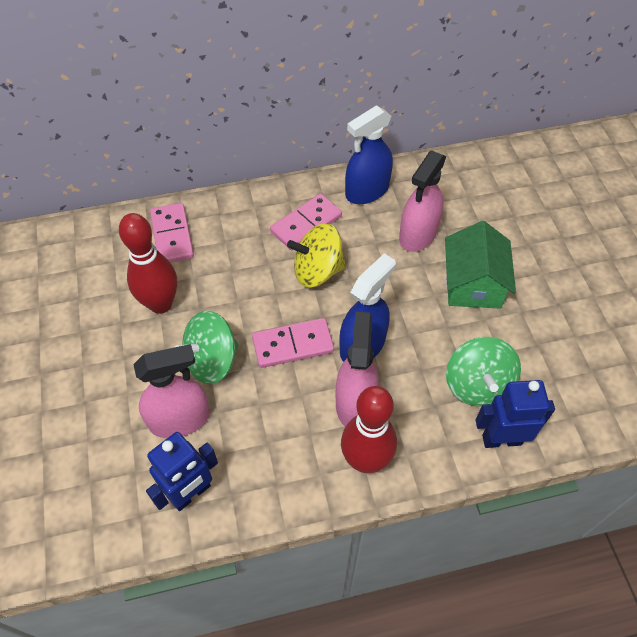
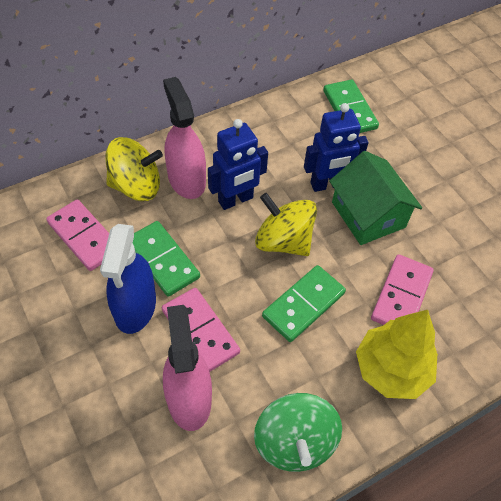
blue spray bottle: [339,253,396,362] [345,105,393,204] = 2 -> [100,224,156,334] = 1
green domino: none = 0 -> [133,221,200,297] [262,265,346,342] [323,80,379,133] = 3
green spinning top: [175,311,239,384] [446,337,521,407] = 2 -> [254,393,342,472] = 1
pink spray bottle: [133,344,210,438] [336,312,379,427] [399,151,446,252] = 3 -> [163,77,206,199] [163,305,212,431] = 2
red bowling pin: [119,213,177,314] [341,386,397,473] = 2 -> none = 0
yellow spinning top: [287,223,346,287] = 1 -> [106,137,163,201] [255,193,317,256] = 2
yellow tree: none = 0 -> [356,310,438,399] = 1

